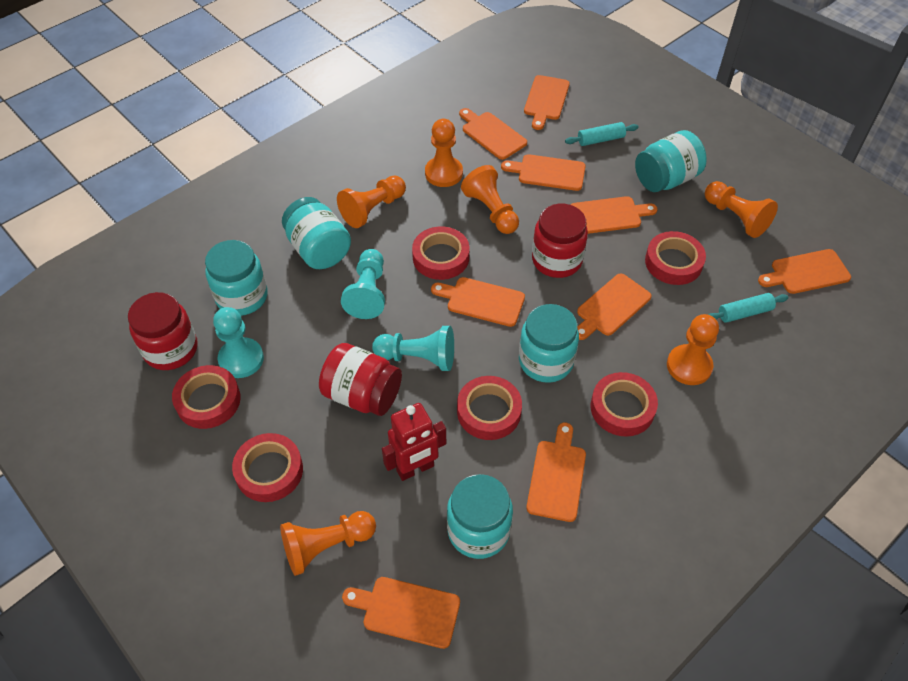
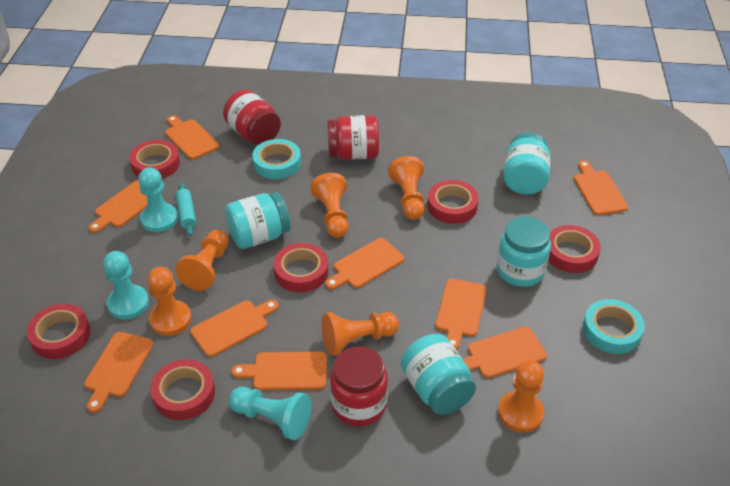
red robot: [382,403,446,481] = 1 -> none = 0
turquoise jar: [205,240,268,316] [282,197,351,269] [447,474,513,559] [519,304,579,383] [635,130,707,192] = 5 -> [225,192,291,249] [401,334,476,415] [496,217,551,287] [503,132,550,195] = 4
turquoise rolling pin: [565,122,639,146] [708,293,789,323] = 2 -> [176,183,196,236] = 1
turquoise tape: none = 0 -> [252,139,301,179] [583,299,645,354] = 2

